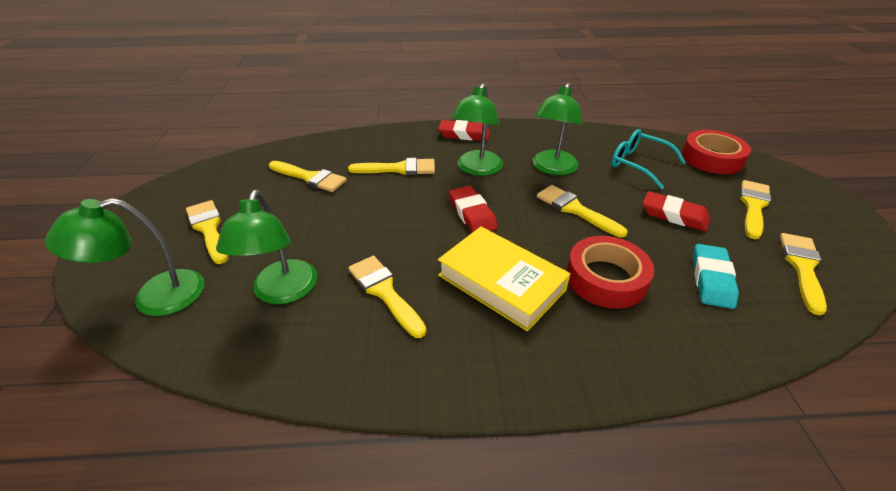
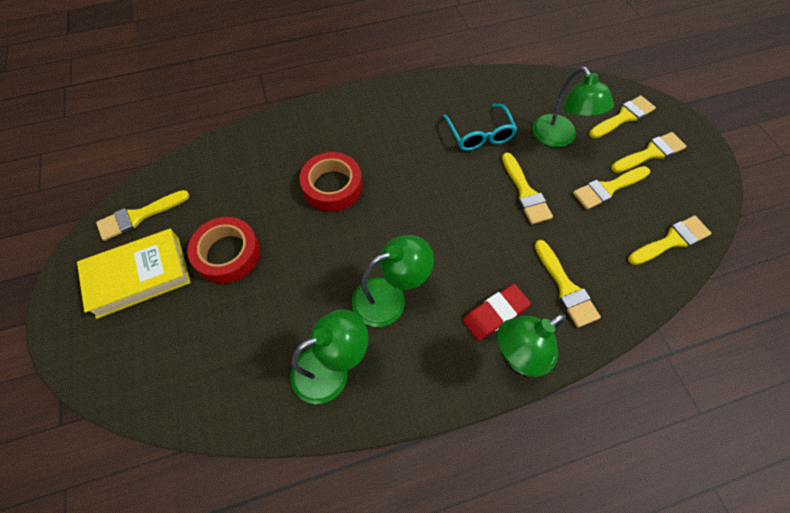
red eraser: [438,120,490,141] [449,186,498,233] [643,191,710,231] = 3 -> [463,284,531,341] = 1
turquoise eraser: [693,244,739,309] = 1 -> none = 0

